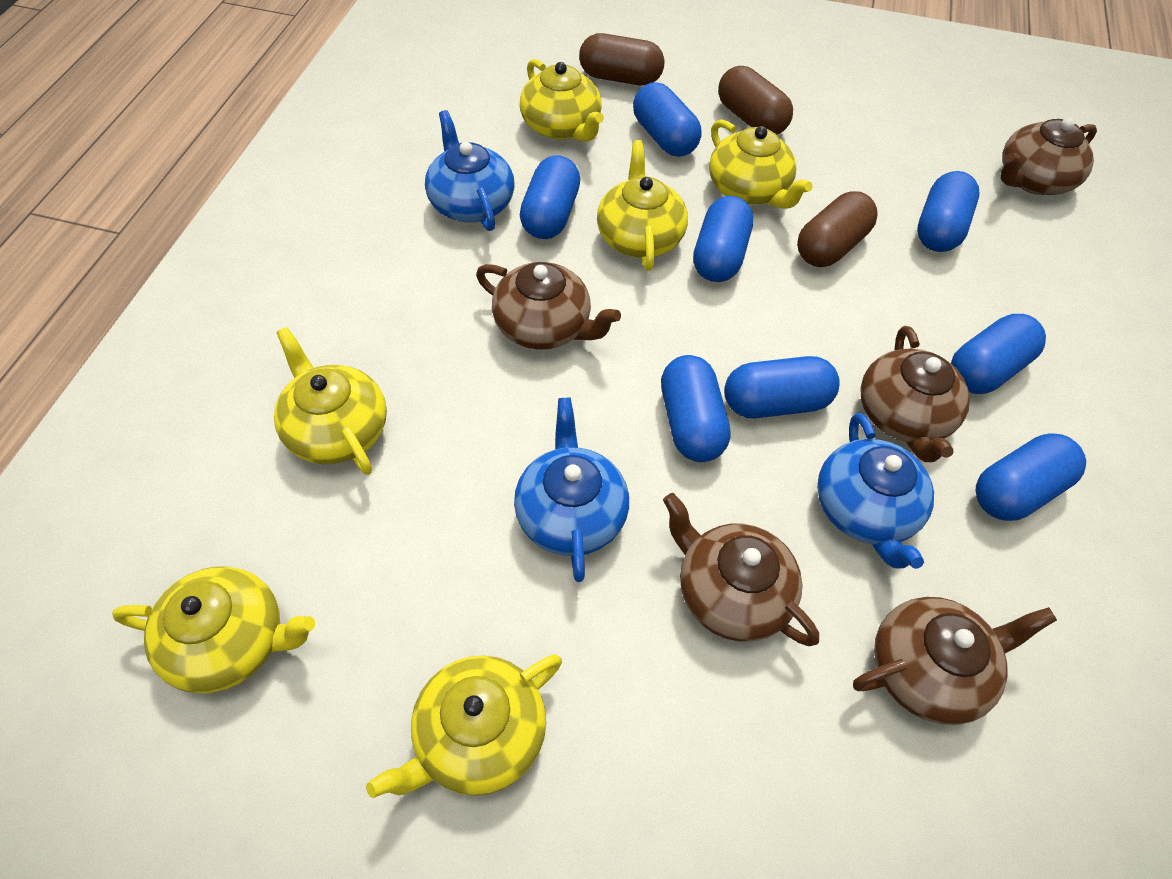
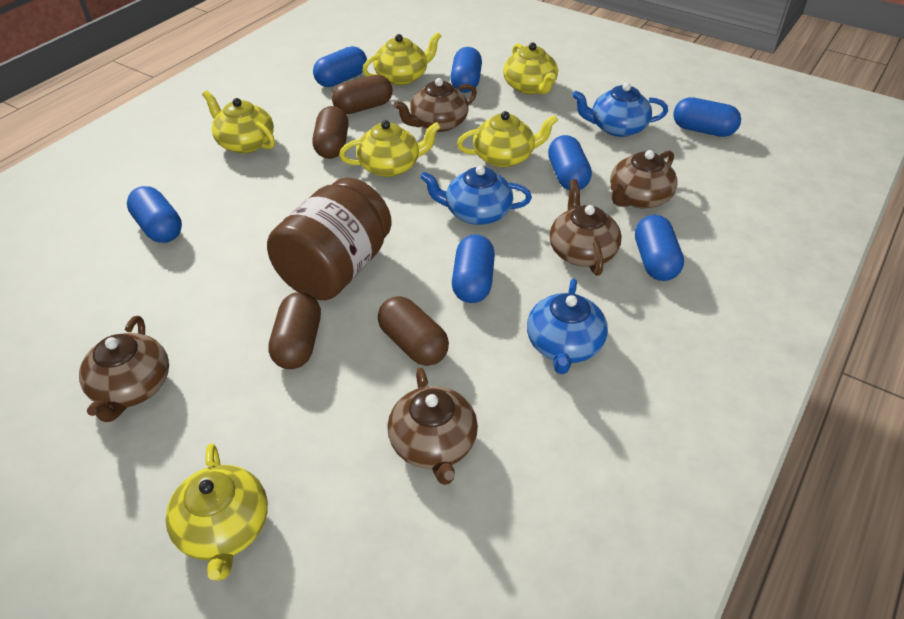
blue capsule: [520,155,580,239] [633,82,702,157] [661,355,731,462] [693,196,753,282] [724,356,840,418] [917,171,979,252] [951,314,1046,394] [976,433,1086,521] = 8 -> [127,186,182,243] [313,46,367,87] [450,47,482,93] [452,234,495,303] [548,135,592,190] [635,215,684,281] [673,97,741,137] = 7
brown capsule: [579,33,665,86] [718,66,793,135] [797,191,878,267] = 3 -> [268,292,321,369] [312,106,348,159] [332,75,392,114] [378,296,449,366] = 4
brown jar: none = 0 -> [267,177,392,300] = 1

